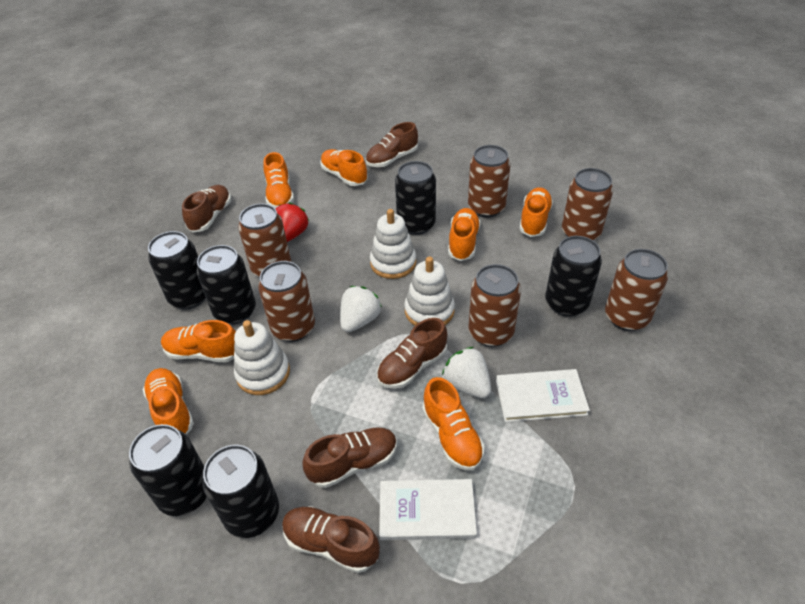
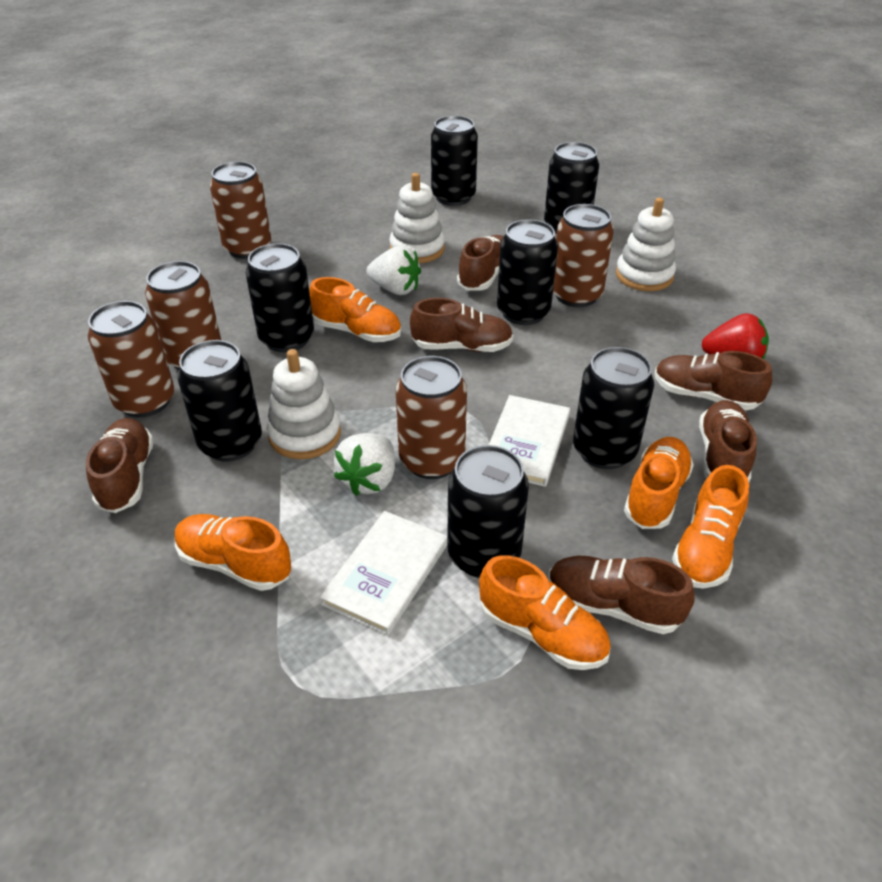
black can: [129,424,207,516] [148,231,206,310] [196,245,256,325] [202,445,279,538] [395,161,436,235] [545,236,602,317] = 6 -> [177,340,262,461] [246,243,314,352] [431,116,478,206] [447,445,529,578] [497,219,558,325] [544,142,599,234] [573,347,654,469] = 7
brown can: [238,204,291,277] [258,261,315,342] [468,145,511,218] [468,264,521,347] [562,168,613,241] [605,249,668,331] = 6 -> [88,301,174,417] [145,261,221,370] [210,162,271,259] [396,356,467,479] [553,204,614,307] = 5
brown shoe: [182,185,231,232] [282,506,380,573] [302,427,397,488] [366,122,418,167] [377,318,447,389] = 5 -> [86,418,154,513] [410,298,513,352] [457,235,504,291] [549,556,695,634] [655,351,772,410] [699,400,757,482] = 6
orange shoe: [143,368,194,434] [161,320,236,362] [263,152,294,209] [320,149,368,186] [422,377,485,471] [448,208,481,261] [519,187,553,237] = 7 -> [175,514,291,591] [309,277,401,342] [479,555,611,670] [624,437,694,529] [672,465,749,589] = 5

